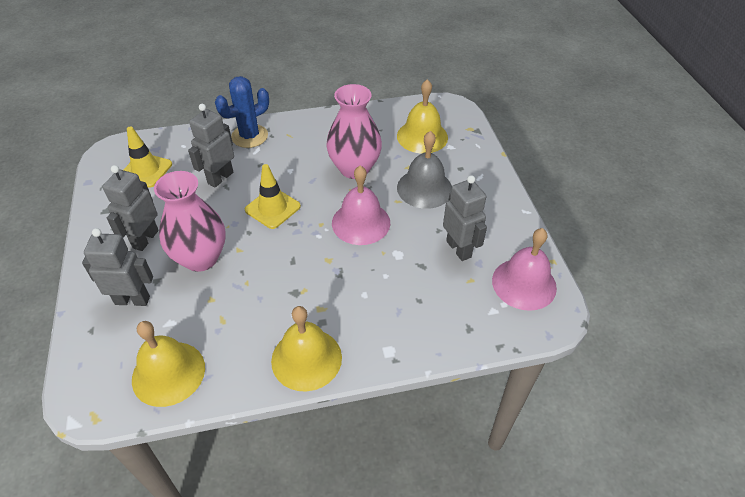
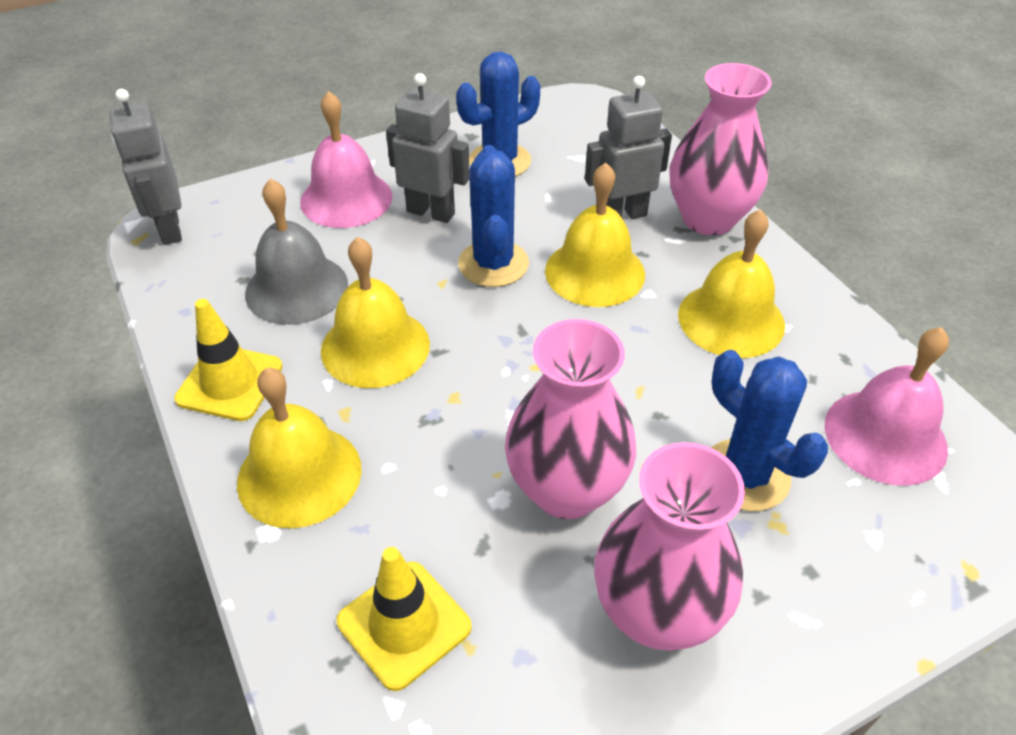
blue cactus: [215,76,269,148] = 1 -> [456,51,540,177] [458,145,529,287] [711,350,828,511] = 3
grey robot: [82,228,153,306] [103,165,159,251] [188,104,234,187] [443,175,487,261] = 4 -> [110,89,182,245] [386,73,469,223] [585,76,672,219] = 3
pink vase: [154,171,226,272] [326,84,382,179] = 2 -> [505,319,636,519] [594,442,745,651] [669,63,772,235] = 3
yellow bell: [132,321,205,407] [271,306,342,391] [397,79,448,154] = 3 -> [237,367,362,528] [321,237,430,388] [545,163,645,307] [678,209,785,358] = 4

